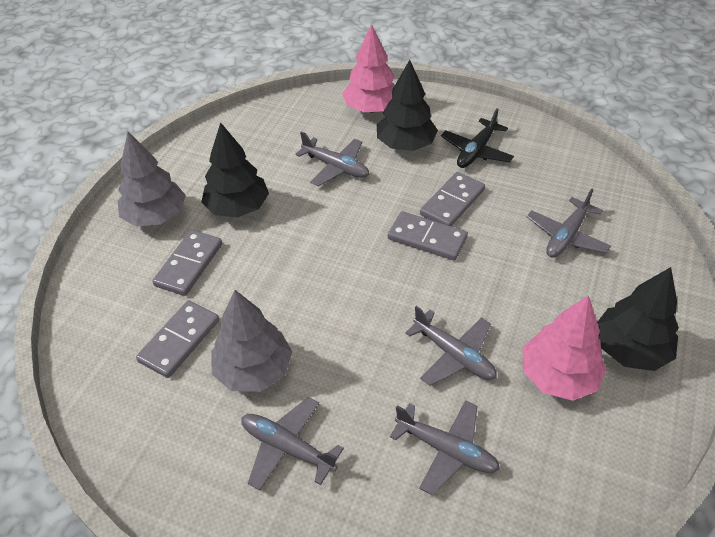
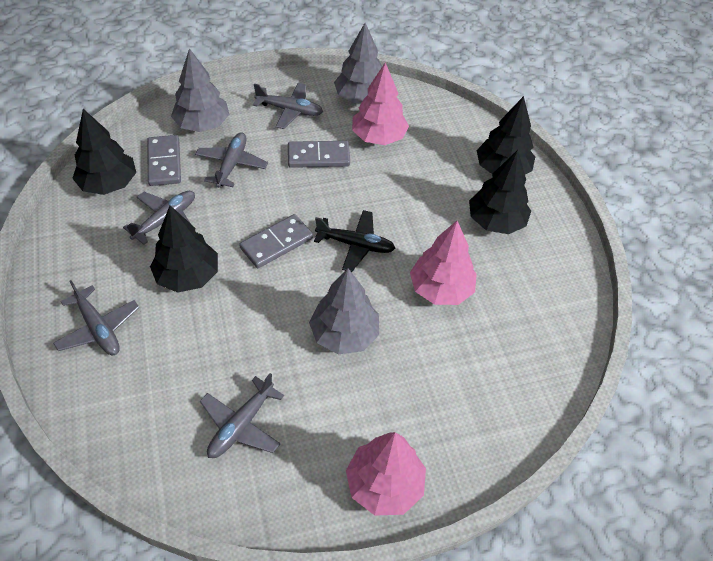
black tree: [201,122,269,218] [377,60,438,151] [597,267,679,371] = 3 -> [72,109,136,195] [150,205,218,293] [469,150,531,234] [476,96,535,175] = 4
grey domino: [136,301,219,378] [152,230,222,296] [388,211,468,261] [420,172,485,226] = 4 -> [147,135,181,186] [239,214,313,268] [288,141,350,168] = 3
grey tree: [118,132,186,227] [211,290,292,392] = 2 -> [171,48,229,132] [309,268,379,355] [334,23,382,103] = 3
pink tree: [342,24,395,113] [523,295,606,401] = 2 -> [346,432,426,516] [352,63,409,145] [410,221,477,305] = 3

